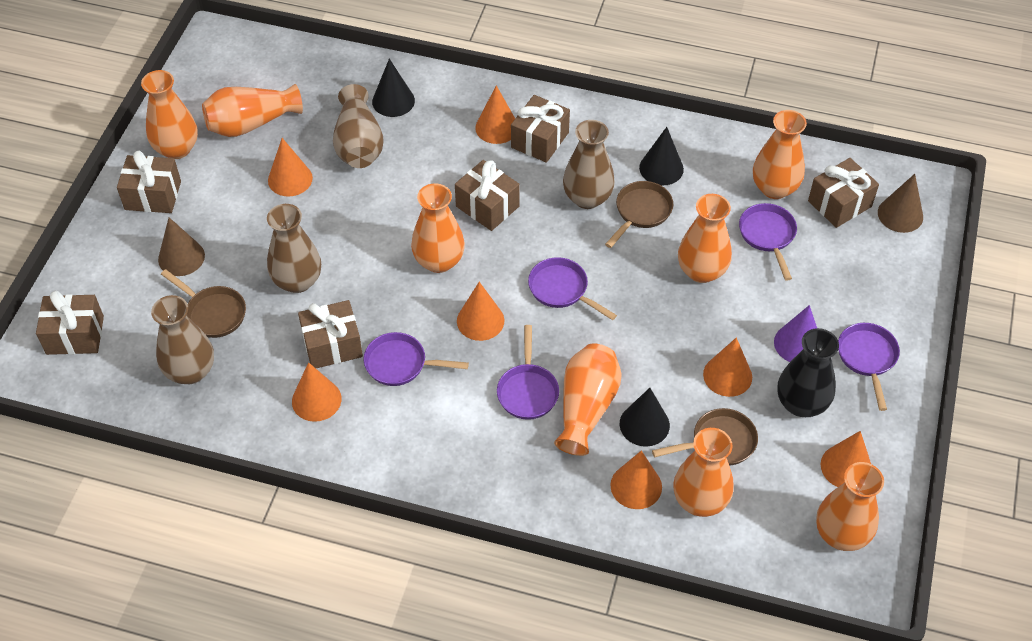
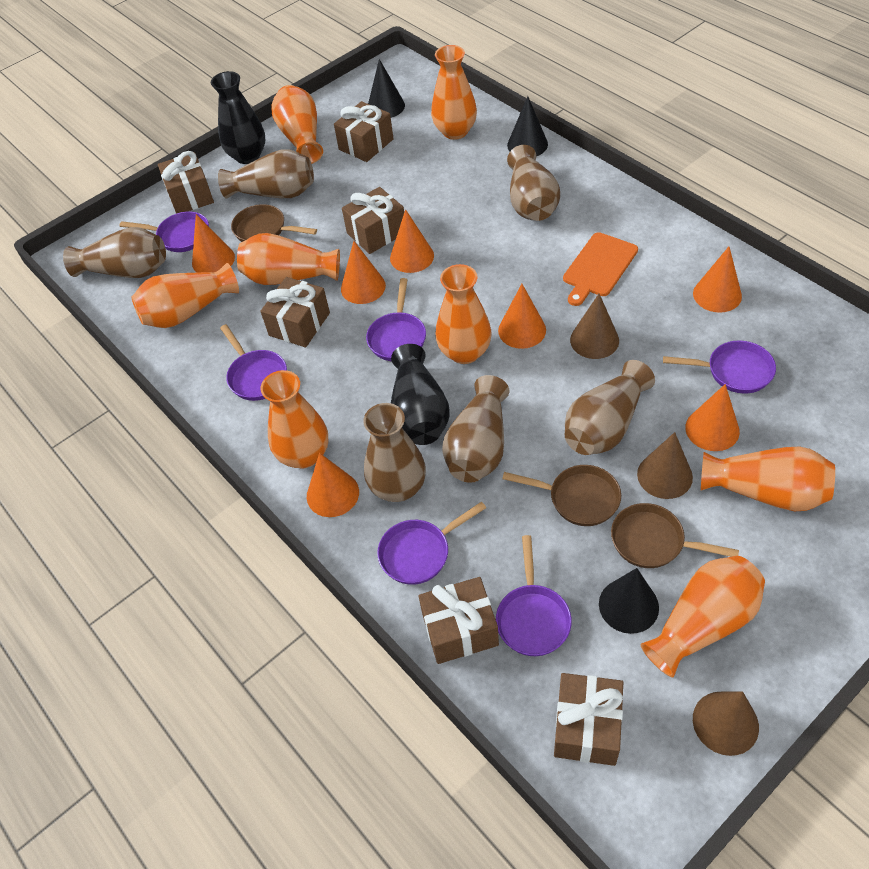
black vase: [778,328,839,417] = 1 -> [211,71,265,164] [391,344,450,445] = 2
brown cone: [158,217,205,276] [878,174,923,233] = 2 -> [570,294,619,359] [637,432,693,499] [693,692,759,756] = 3
brown vase: [151,295,214,384] [267,204,321,293] [333,84,384,168] [563,120,615,209] = 4 -> [63,227,166,278] [218,149,314,199] [363,403,426,502] [442,375,509,483] [507,145,560,221] [565,360,655,455] = 6
orange cutting board: none = 0 -> [563,232,638,306] = 1
purple cone: [774,305,817,362] = 1 -> none = 0
purple pan: [364,332,469,386] [497,325,559,420] [528,257,617,320] [739,203,797,281] [838,323,900,411] = 5 -> [119,212,209,252] [220,324,287,401] [366,278,426,361] [377,502,486,585] [496,535,572,656] [663,341,776,394] = 6

